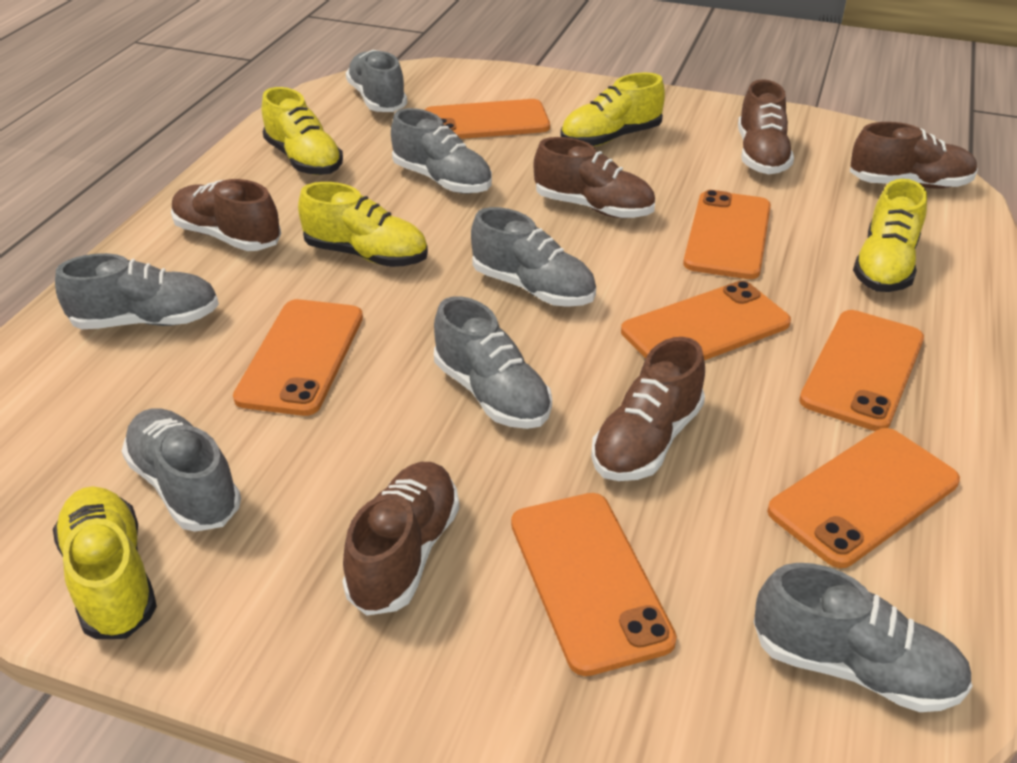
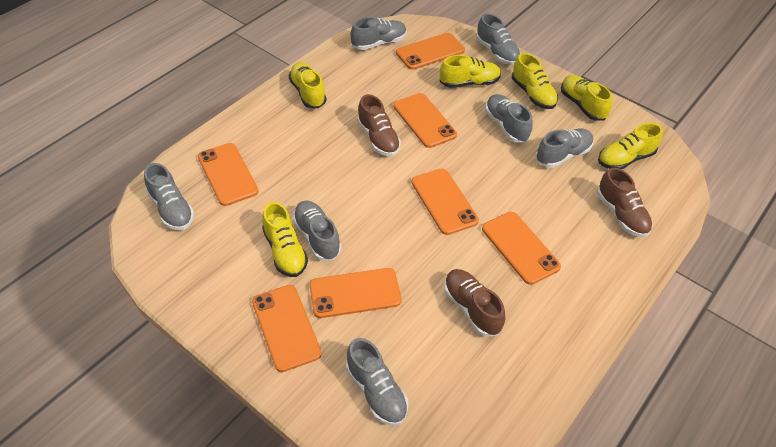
brown shoe: [171,179,281,251] [342,462,459,616] [533,137,655,218] [591,337,705,481] [738,79,794,174] [850,122,978,189] = 6 -> [357,94,401,156] [444,269,505,337] [597,167,653,237] = 3
yellow shoe: [53,486,157,639] [262,87,343,175] [298,182,428,267] [560,73,665,146] [853,179,927,292] = 5 -> [262,202,308,277] [288,62,326,108] [440,55,501,88] [512,53,558,109] [561,75,613,121] [598,123,663,169] = 6

